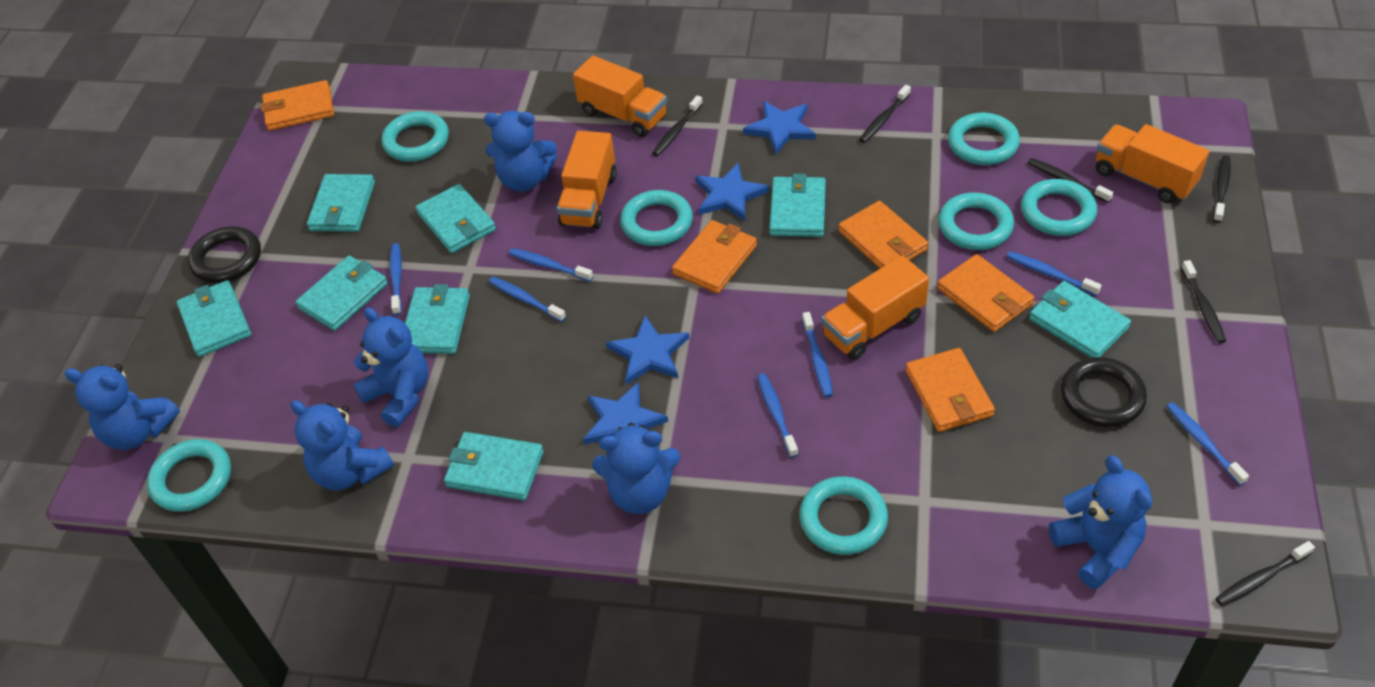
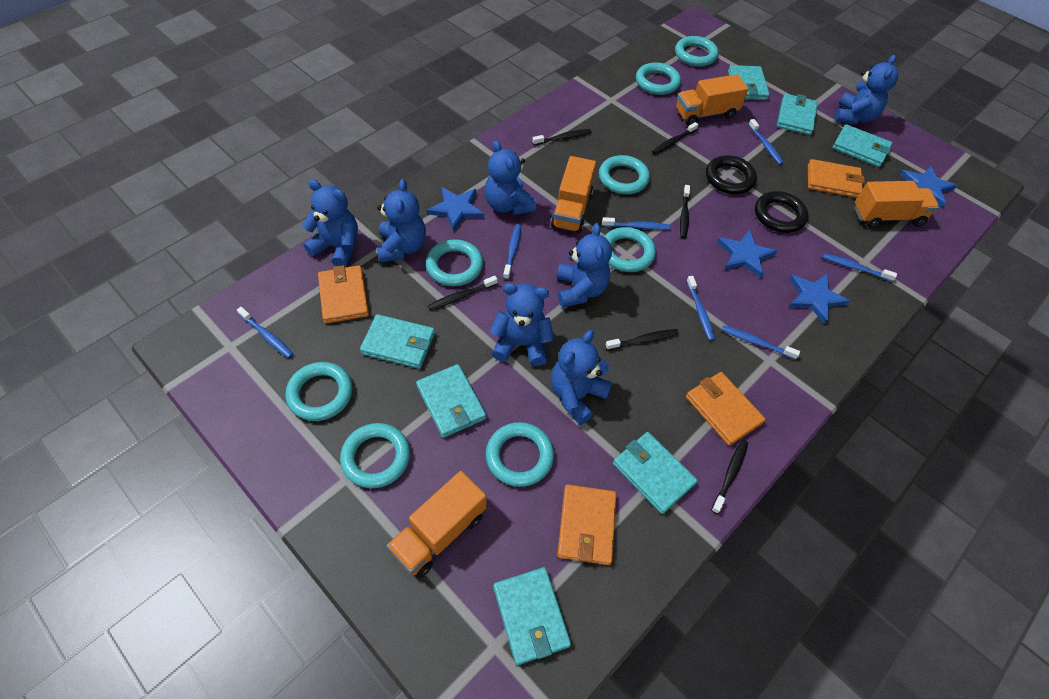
blue teddy bear: [64,364,180,450] [291,400,394,491] [353,307,428,427] [484,111,557,192] [592,423,680,514] [1049,456,1152,589] = 6 -> [302,179,358,267] [376,179,426,263] [485,140,536,215] [489,283,554,366] [551,330,612,425] [557,223,612,308] [834,55,898,124] = 7
orange wallet: [261,80,334,131] [672,220,757,294] [838,201,928,269] [905,348,995,432] [937,254,1034,332] = 5 -> [318,265,369,324] [557,484,616,565] [686,372,765,446] [808,159,865,198] = 4
turquoise ring: [147,439,231,512] [381,111,449,162] [620,190,693,246] [799,476,888,555] [938,192,1014,250] [948,113,1020,165] [1021,179,1097,236] = 7 -> [285,362,353,421] [340,423,410,488] [426,239,483,286] [486,422,554,487] [599,155,650,194] [604,227,656,272] [636,62,681,95] [675,36,719,67] = 8
turquoise wallet: [177,280,251,357] [295,256,388,331] [307,174,375,232] [405,284,470,354] [415,184,496,253] [444,432,544,501] [769,174,826,237] [1029,281,1131,358] = 8 -> [360,314,435,369] [416,364,486,438] [493,567,571,665] [613,432,698,514] [728,65,770,100] [777,94,818,135] [833,124,892,167] = 7

